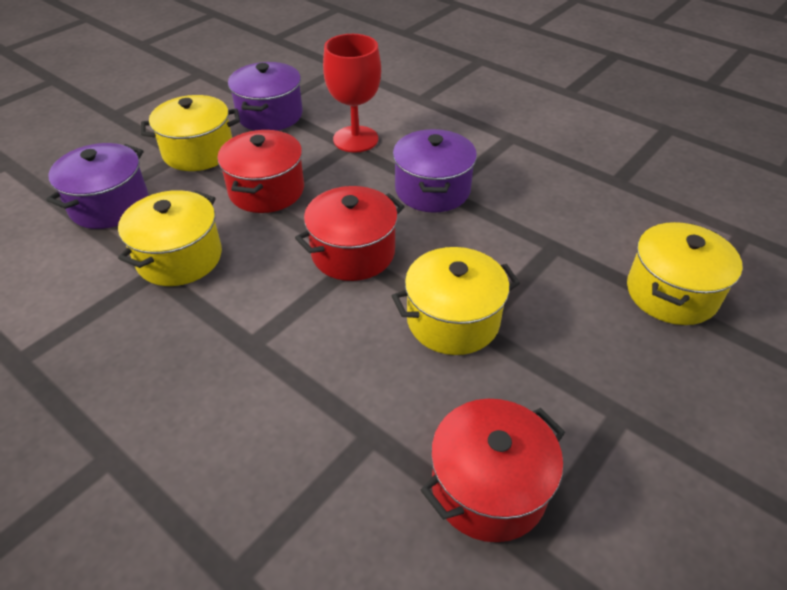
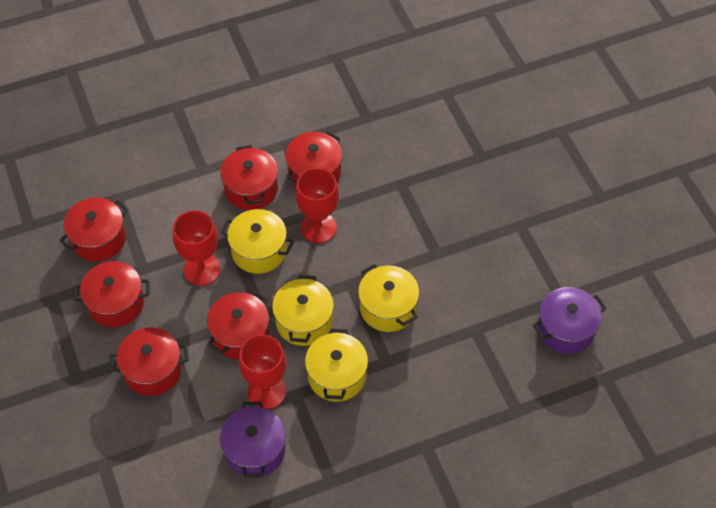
purple pot: [46,143,149,229] [228,62,303,131] [393,129,477,213] = 3 -> [220,401,285,478] [533,287,607,354] = 2
red goblet: [323,34,381,153] = 1 -> [173,210,220,286] [239,334,287,409] [295,168,339,243] = 3
red pot: [217,130,304,213] [295,186,405,281] [420,399,565,542] = 3 -> [59,197,129,262] [73,261,149,327] [110,327,188,396] [207,291,269,360] [220,145,278,210] [285,131,342,187] = 6

